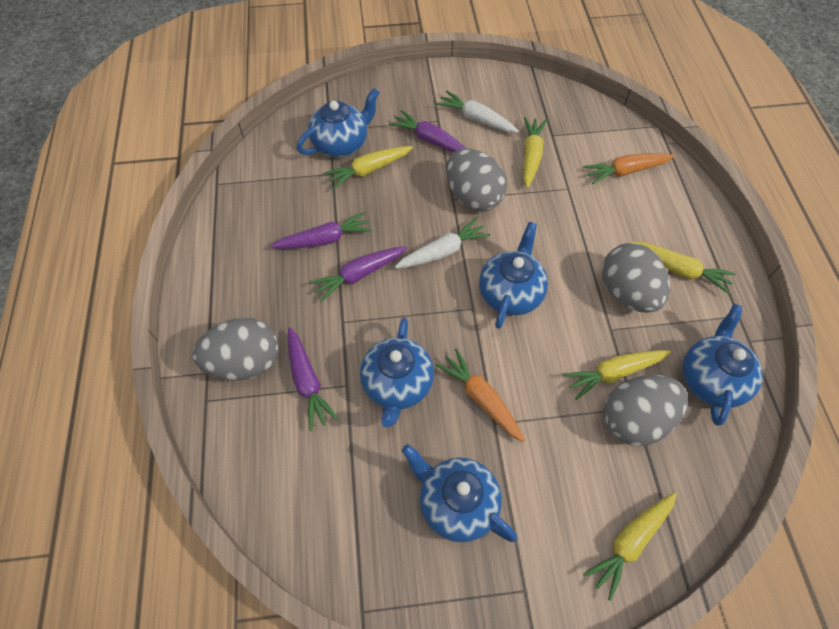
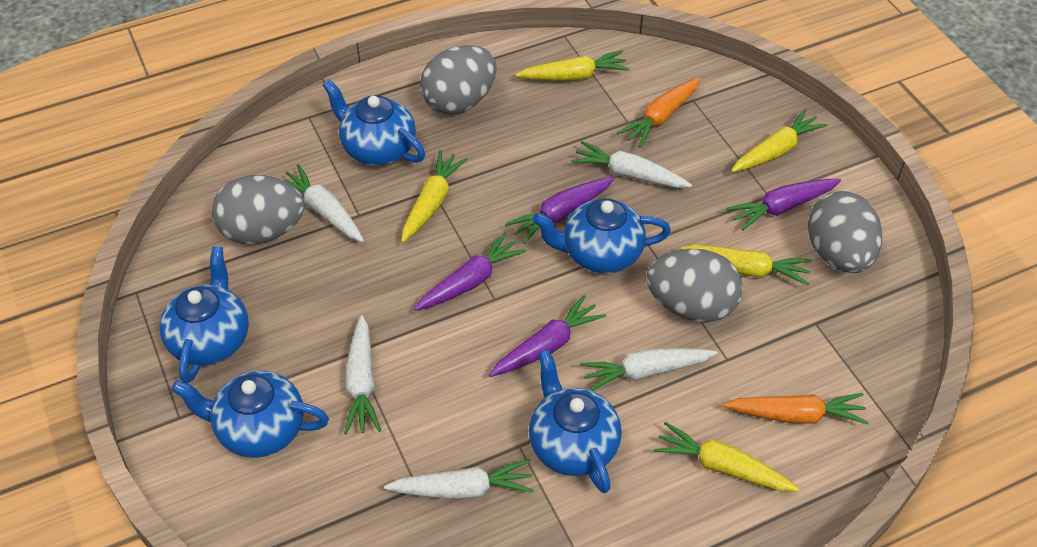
white carrot: [395,217,490,269] [436,90,519,133] = 2 -> [284,164,364,242] [344,315,381,435] [384,459,534,499] [571,141,692,188] [580,348,718,391] = 5

